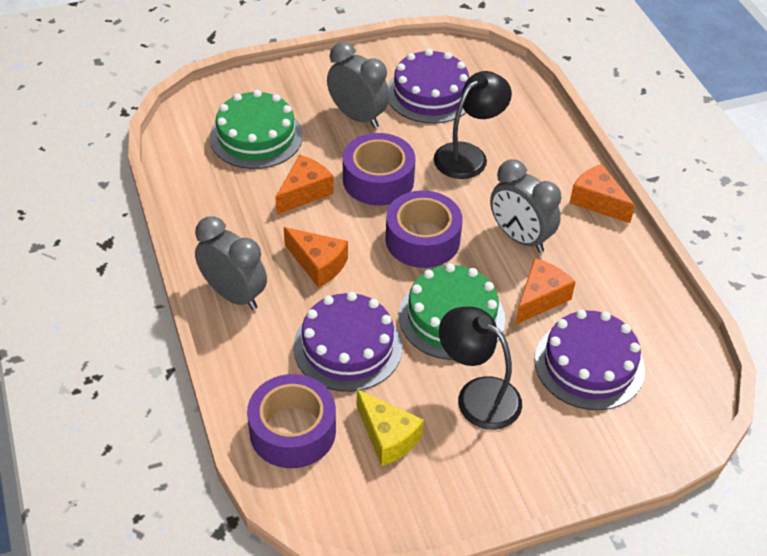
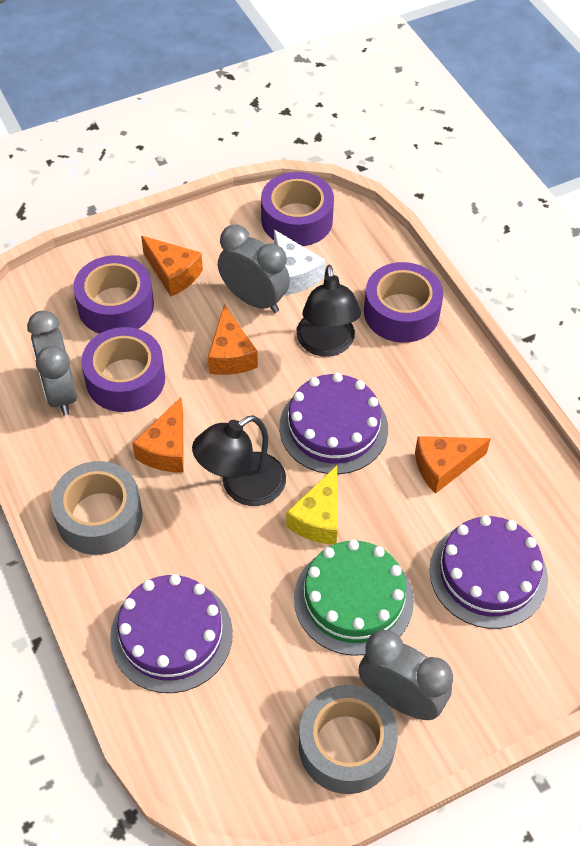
green cake: [210,90,303,169] [399,263,505,360] = 2 -> [294,540,414,656] = 1
grey tape: none = 0 -> [51,461,142,555] [299,685,398,794] = 2
purple tape: [247,374,336,468] [343,133,416,206] [386,190,462,268] = 3 -> [73,255,154,334] [81,327,165,412] [261,172,334,246] [364,262,443,343] = 4
white cheese: none = 0 -> [274,230,325,295] = 1

